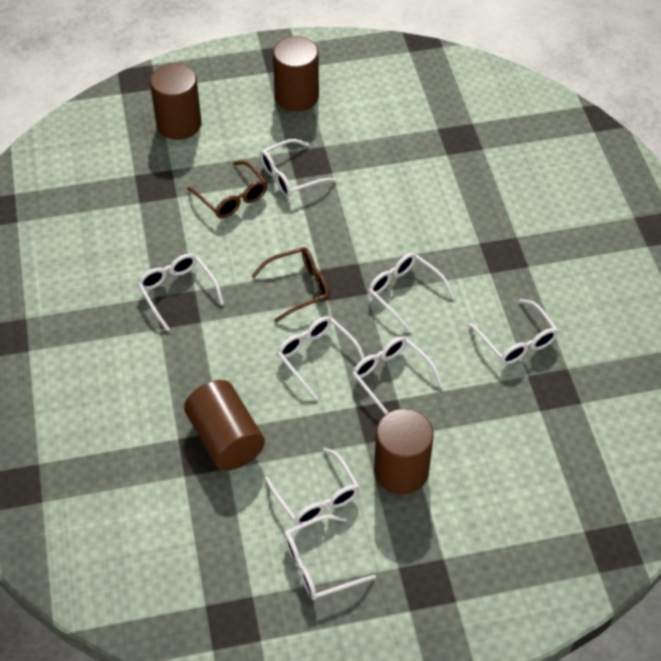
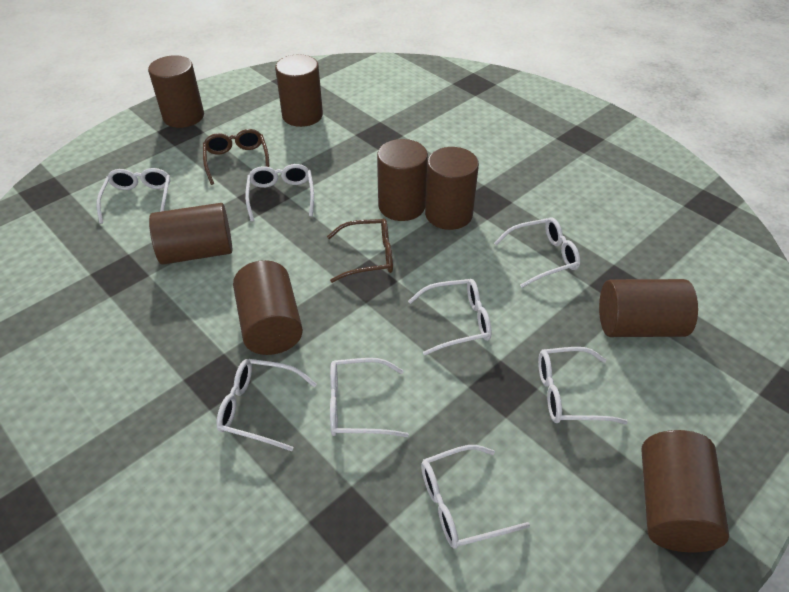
brown cylinder: [150,64,201,140] [184,380,265,471] [273,36,319,112] [374,409,434,494] = 4 -> [148,55,204,128] [149,203,232,265] [233,260,303,355] [275,54,323,127] [377,139,428,221] [425,147,479,230] [599,279,698,337] [641,430,729,552] = 8

